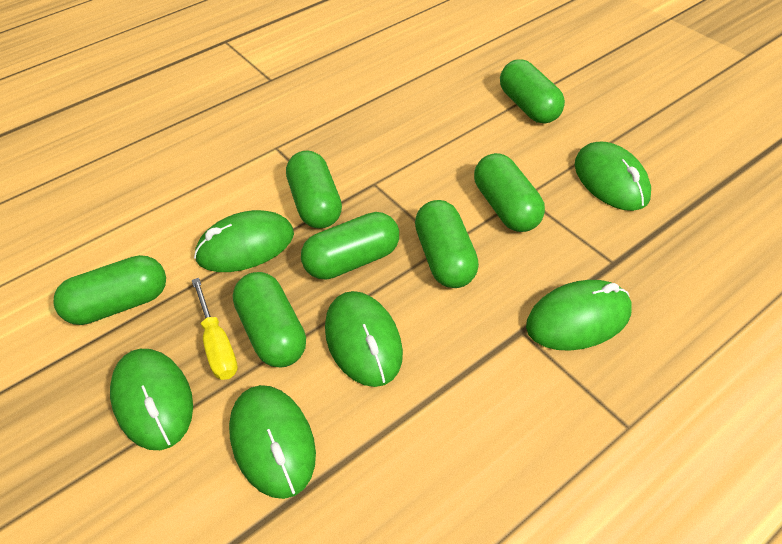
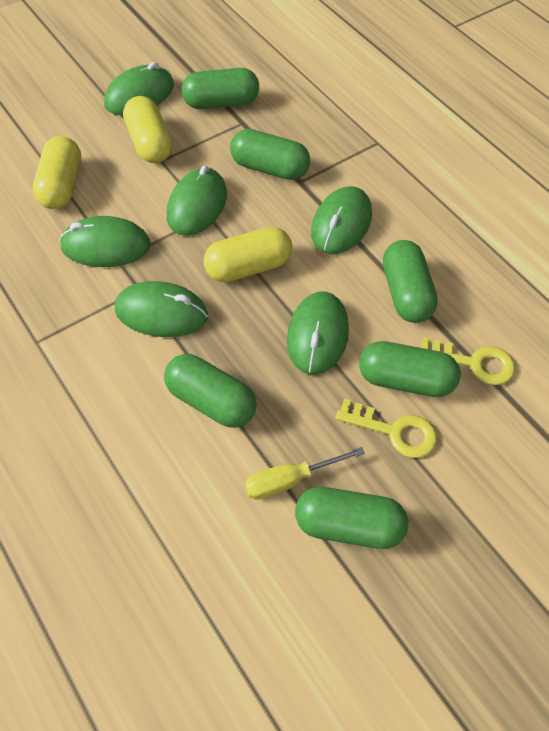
green capsule: [53,255,166,325] [233,272,306,368] [286,150,342,229] [301,212,399,280] [415,200,479,288] [474,153,545,232] [500,59,565,124] = 7 -> [164,354,257,428] [181,68,259,109] [230,129,310,180] [295,487,408,549] [359,341,461,397] [383,240,438,323] = 6
yellow capsule: none = 0 -> [33,136,81,209] [123,96,173,163] [203,227,292,282] = 3
yellow key: none = 0 -> [335,398,437,458] [421,337,516,385] = 2

